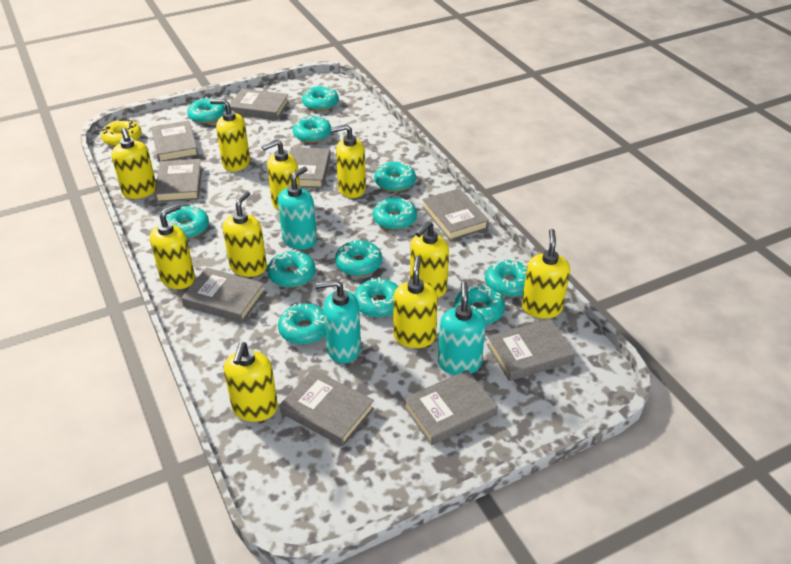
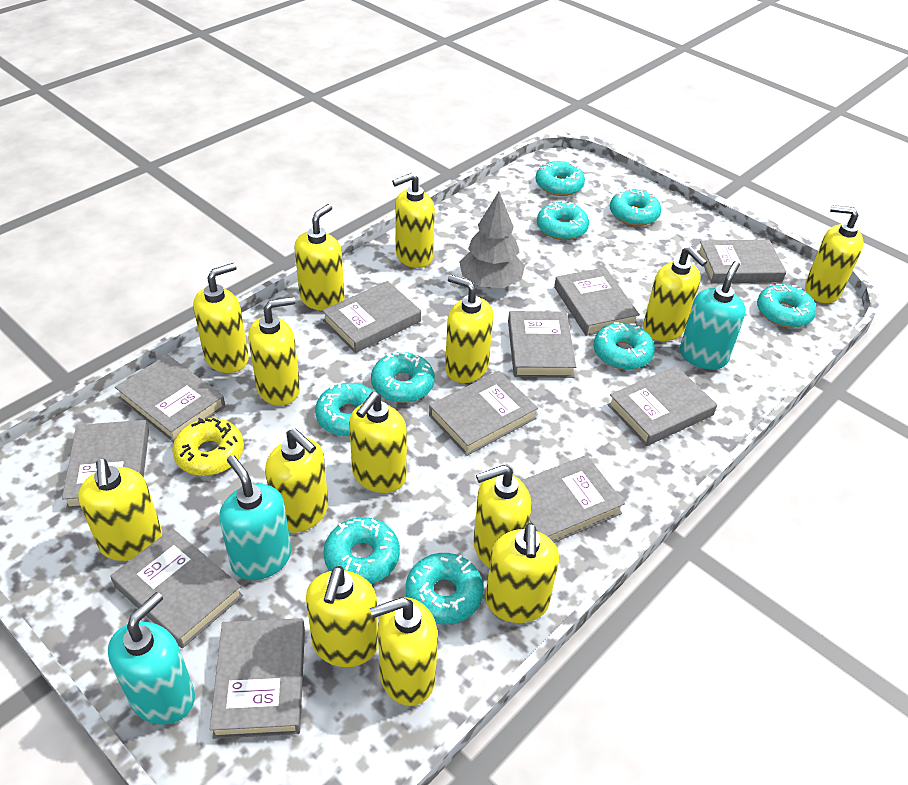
grey book: [151,120,198,163] [154,159,202,202] [181,267,265,323] [230,89,289,120] [280,369,374,446] [289,147,331,188] [404,370,498,445] [422,188,489,241] [487,319,575,381] = 9 -> [62,420,149,509] [111,528,243,648] [115,355,225,442] [210,618,305,739] [322,281,421,353] [429,371,538,456] [508,311,576,378] [521,455,625,543] [554,267,640,336] [608,366,717,446] [697,240,786,283] = 11
grey tree: none = 0 -> [459,192,525,288] = 1
turquoise donut: [166,205,209,239] [187,97,225,124] [267,250,316,288] [278,303,325,345] [293,115,331,143] [302,86,339,111] [335,240,382,276] [354,277,398,318] [373,197,417,230] [374,162,416,192] [455,285,505,325] [485,259,527,297] = 12 -> [315,383,374,436] [323,517,400,584] [371,352,435,403] [406,553,484,624] [535,161,585,196] [537,201,589,240] [594,323,655,370] [610,188,661,226] [757,284,816,328] = 9
yellow soap dispenser: [111,128,156,199] [150,204,195,289] [210,99,250,172] [223,191,267,277] [224,342,278,422] [262,140,300,211] [331,124,366,198] [393,256,438,348] [410,221,449,298] [522,229,570,319] = 10 -> [78,459,162,561] [193,263,249,373] [248,297,300,406] [265,429,328,533] [294,204,345,311] [306,566,378,667] [349,392,407,493] [370,597,438,706] [392,173,435,268] [445,275,493,383] [473,465,532,567] [486,523,559,623] [643,246,707,341] [805,205,864,303] = 14

